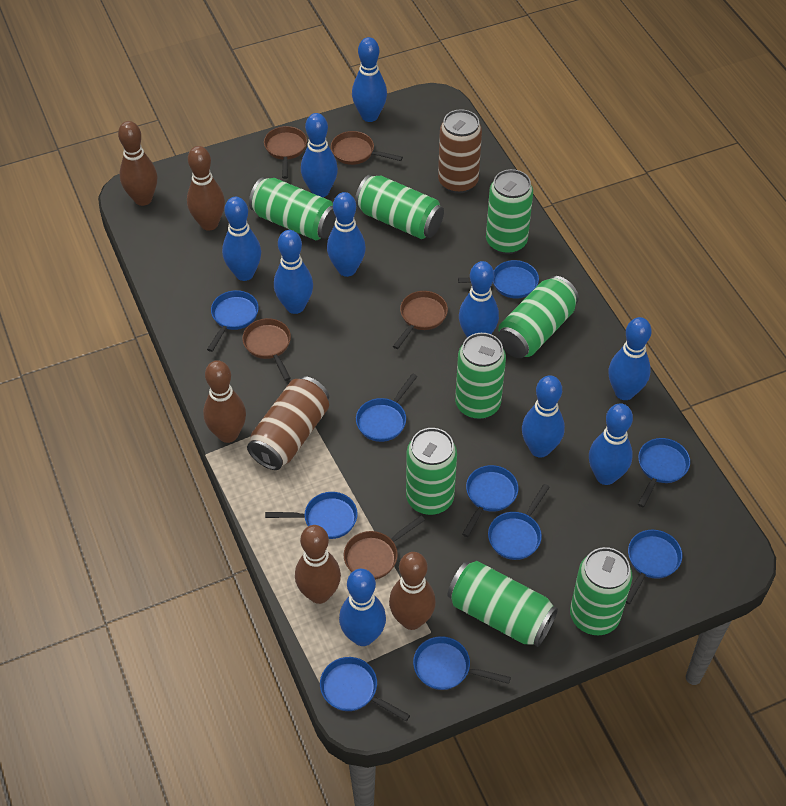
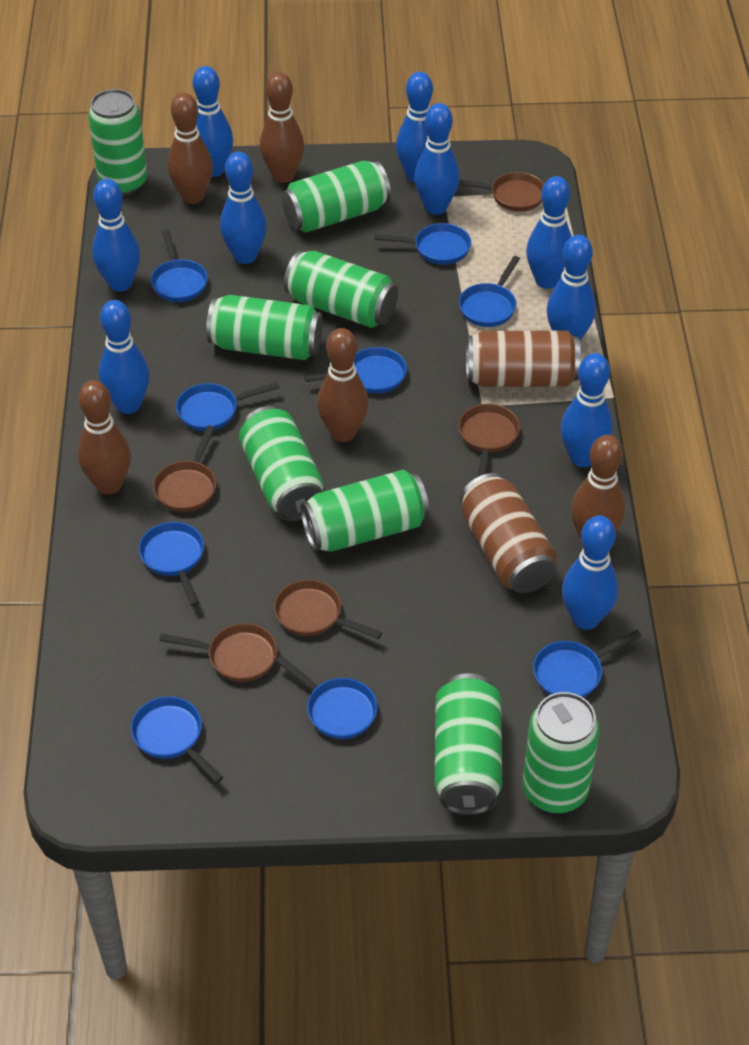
blue pan: [207,290,259,352] [265,492,358,539] [320,657,410,721] [356,373,418,442] [413,636,511,690] [458,260,539,298] [462,465,518,537] [488,484,550,560] [626,530,682,604] [638,438,690,507] = 10 -> [131,696,223,783] [139,522,204,606] [151,229,208,302] [176,382,279,431] [275,655,377,739] [304,347,407,394] [374,223,471,265] [459,256,520,327] [533,630,641,697] = 9

